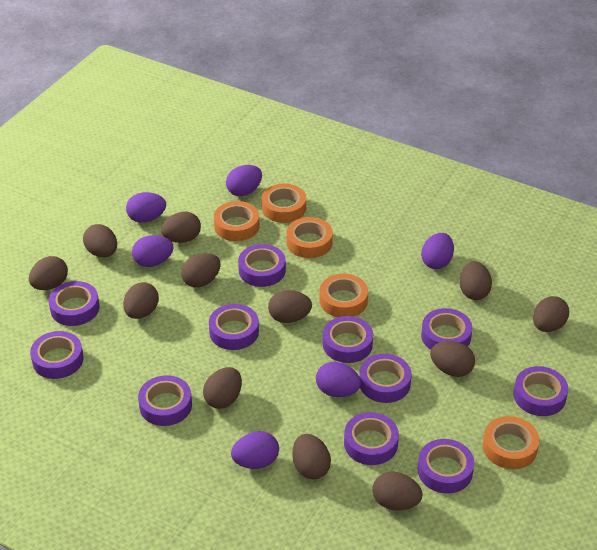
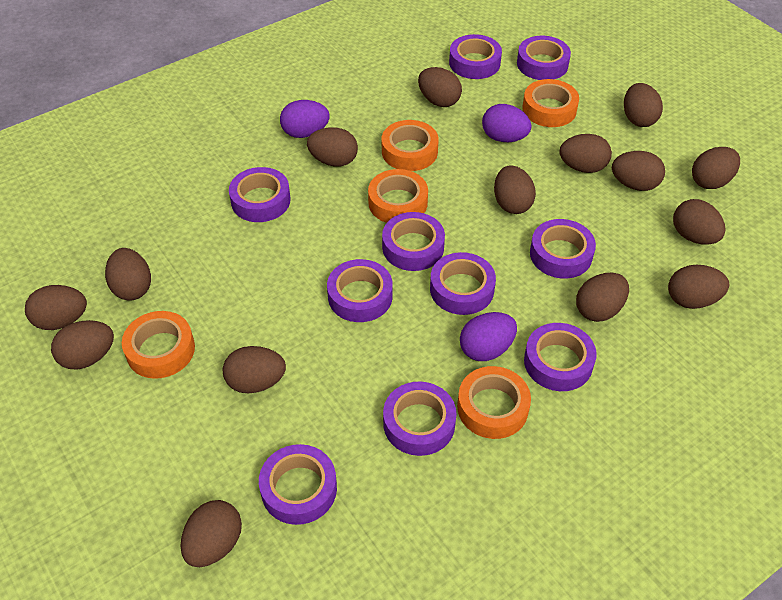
brown egg: [29,256,68,290] [83,224,117,257] [123,282,159,319] [161,212,201,243] [181,253,221,288] [203,367,242,409] [268,290,312,323] [293,434,331,480] [372,472,423,510] [430,341,475,377] [459,261,492,300] [533,296,569,332] = 12 -> [25,285,87,330] [51,320,114,370] [105,248,151,301] [181,500,242,567] [223,346,286,393] [307,127,358,167] [418,67,462,107] [494,165,536,214] [559,134,612,173] [576,273,629,322] [612,151,665,191] [624,83,663,127] [668,265,729,309] [673,199,725,245] [692,147,740,189] = 15
purple egg: [126,192,166,223] [132,235,173,267] [226,165,262,196] [231,431,279,469] [316,362,361,397] [421,233,454,269] = 6 -> [280,100,330,138] [460,312,517,361] [482,104,532,142] = 3
purple tape: [30,331,84,379] [49,281,99,326] [138,375,192,426] [209,304,259,350] [238,244,286,287] [323,316,373,363] [344,412,399,465] [359,354,412,403] [418,439,474,493] [421,308,472,350] [513,366,568,416] = 11 -> [229,167,291,222] [259,444,337,525] [327,259,393,322] [382,212,445,271] [383,382,456,456] [430,252,496,315] [449,34,502,79] [517,36,571,80] [524,323,597,391] [530,219,596,279] = 10

